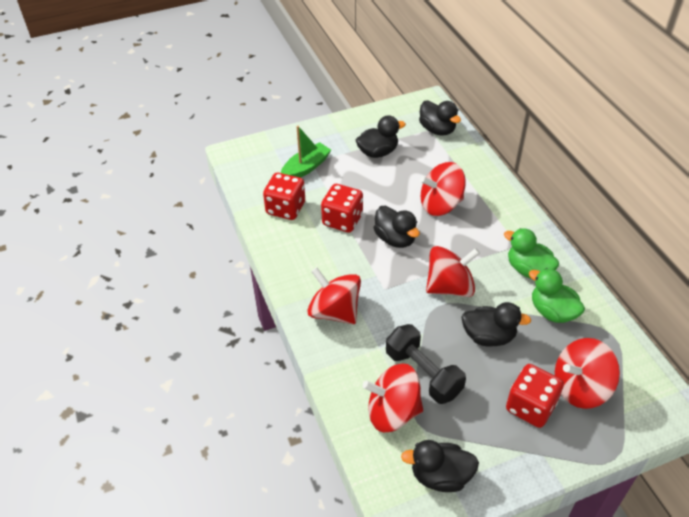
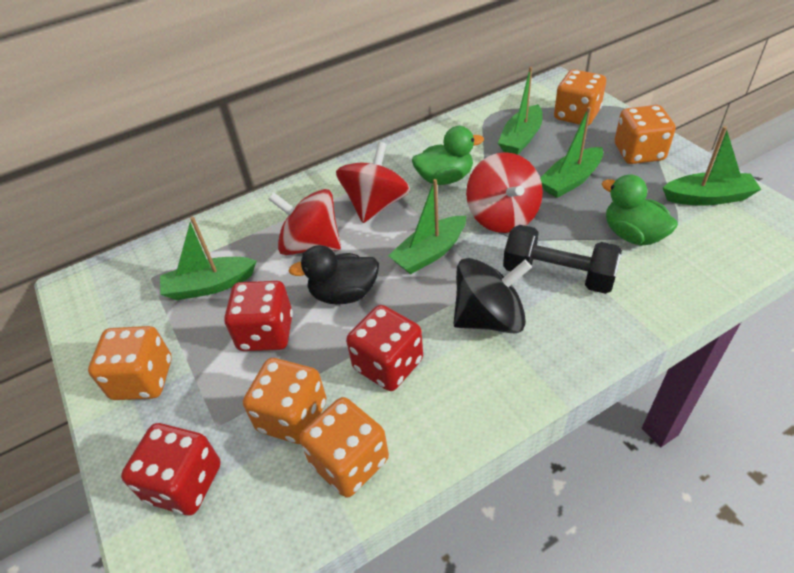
black duck: [356,115,406,158] [374,206,420,248] [401,440,479,492] [419,101,461,136] [461,302,531,347] = 5 -> [289,245,379,305] = 1
black spinning top: none = 0 -> [453,258,532,333] = 1
green boat: [281,126,331,178] = 1 -> [160,217,256,300] [388,179,466,274] [498,67,543,155] [540,107,603,198] [663,126,761,206] = 5
orange dice: none = 0 -> [88,326,172,400] [243,358,327,444] [299,397,389,498] [554,69,606,125] [615,105,676,164] = 5
red spinning top: [308,267,361,324] [363,364,423,432] [420,162,466,216] [426,246,480,297] [555,338,620,409] = 5 -> [268,189,341,255] [336,142,410,223] [466,152,543,233] = 3

